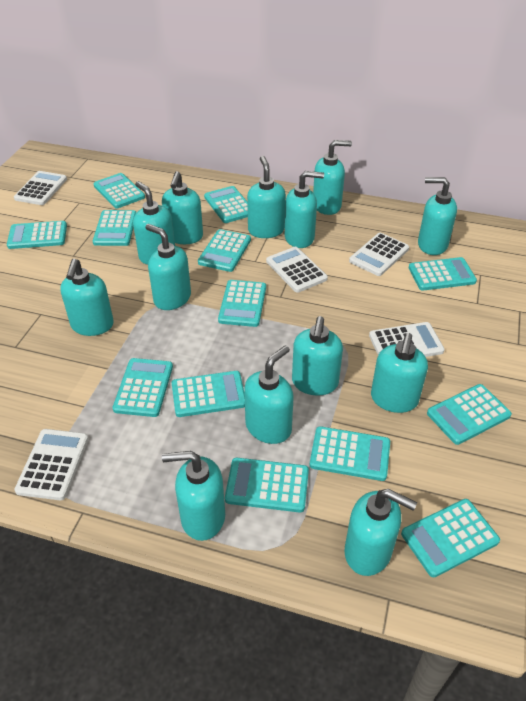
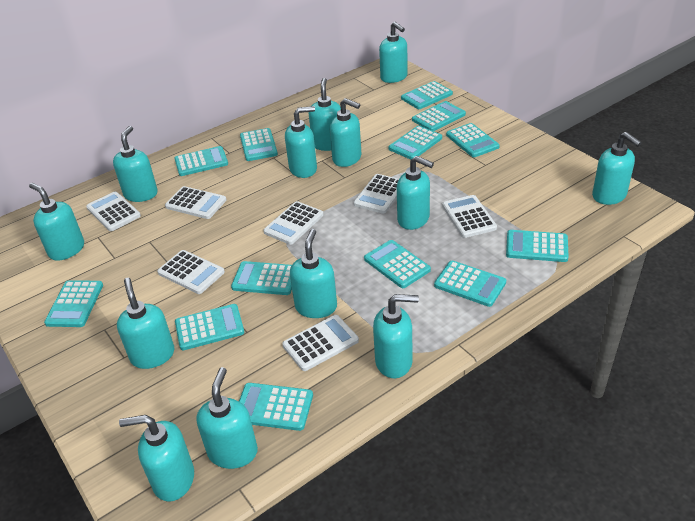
white calculator: [14,171,67,205] [14,429,88,500] [266,247,328,293] [349,233,409,276] [369,322,445,357] = 5 -> [86,192,141,231] [157,250,225,294] [165,186,226,219] [263,201,324,245] [282,315,359,371] [354,174,399,214] [442,195,497,238] = 7

